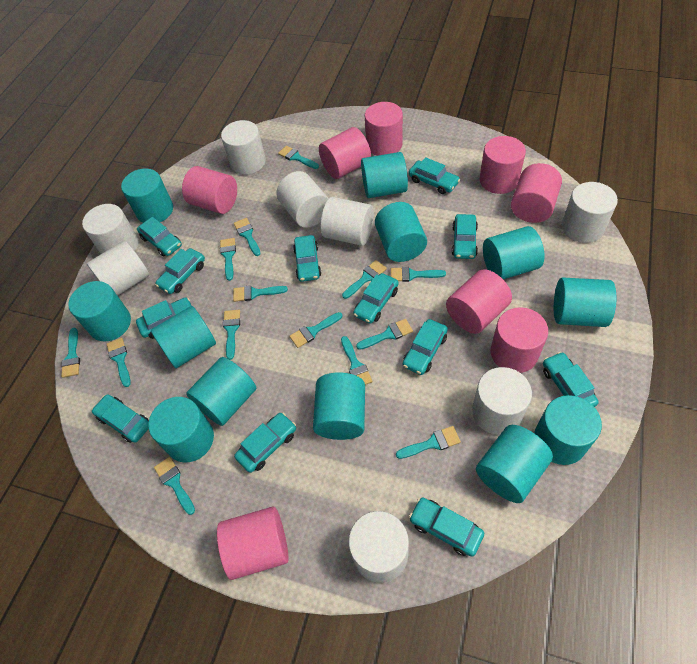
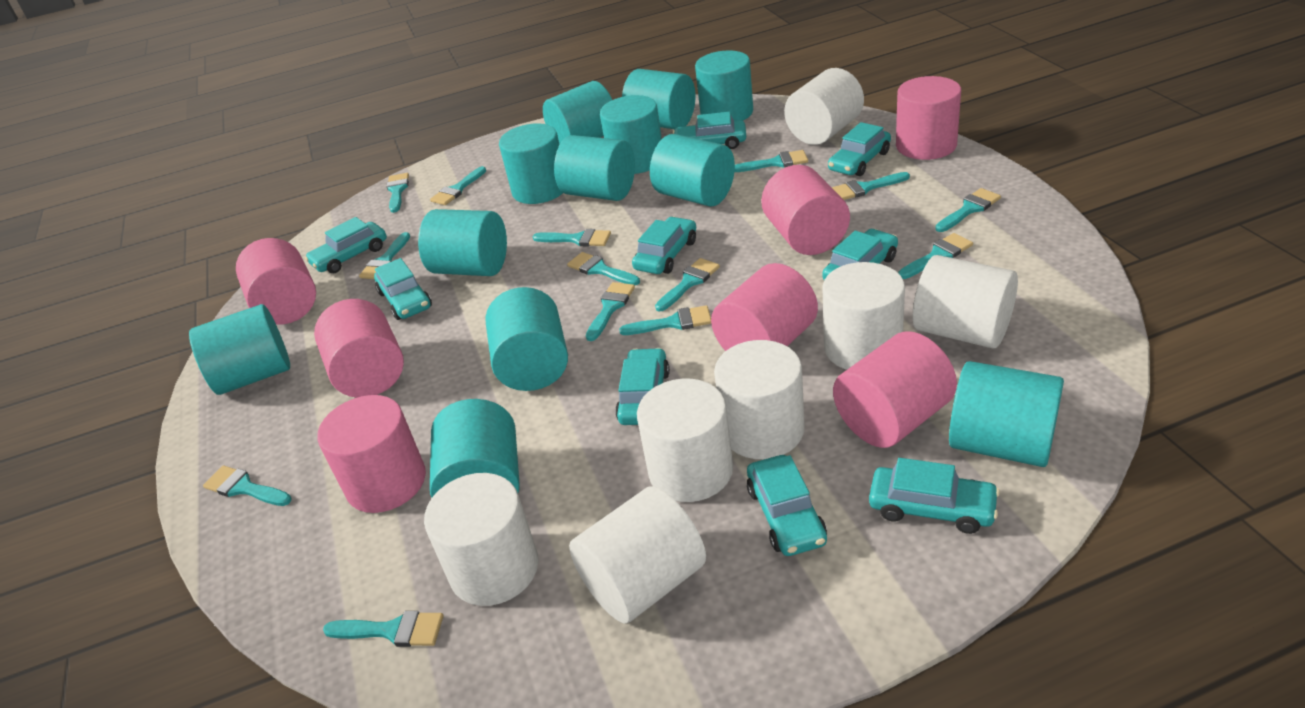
pink cylinder: [182,166,237,214] [217,506,289,580] [319,127,371,179] [365,102,403,156] [446,269,512,334] [480,136,526,194] [491,307,548,373] [511,163,562,223] = 8 -> [236,238,316,324] [314,299,404,398] [317,395,426,513] [711,263,818,351] [761,165,850,255] [833,331,957,448] [896,76,961,160] = 7
turquoise car: [92,394,149,443] [136,298,191,339] [137,217,182,257] [155,248,205,294] [234,413,296,473] [293,235,321,282] [353,273,399,324] [403,319,448,375] [409,157,460,194] [409,498,484,556] [452,214,478,259] [543,352,599,407] = 12 -> [305,217,387,273] [374,258,432,320] [615,348,670,425] [632,217,696,274] [673,112,746,149] [747,455,827,556] [822,229,898,280] [828,122,891,176] [869,458,1000,534] = 9
white cylinder: [82,204,139,254] [87,240,149,296] [221,120,266,175] [276,171,329,228] [321,197,374,246] [349,511,409,583] [472,367,532,435] [562,182,618,243] = 8 -> [424,473,539,606] [569,486,706,624] [637,379,733,502] [714,340,805,459] [784,68,864,145] [822,262,905,370] [913,255,1018,348] = 7

